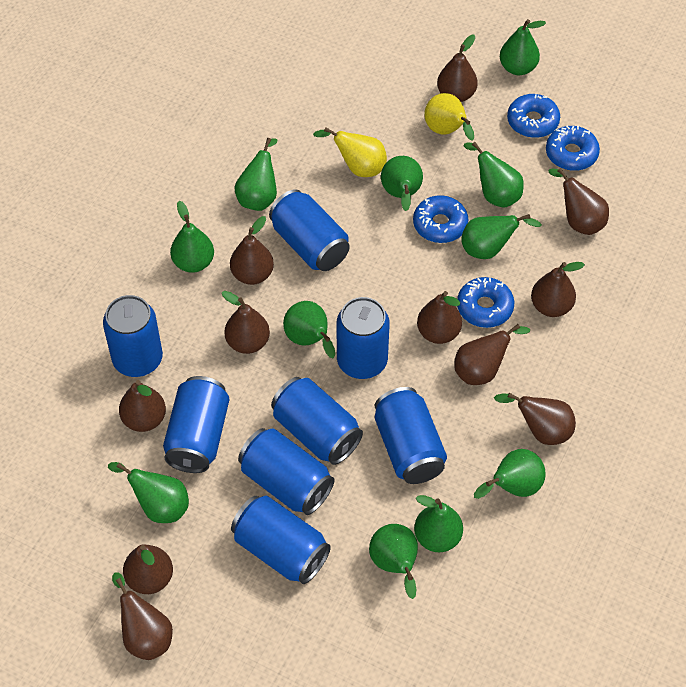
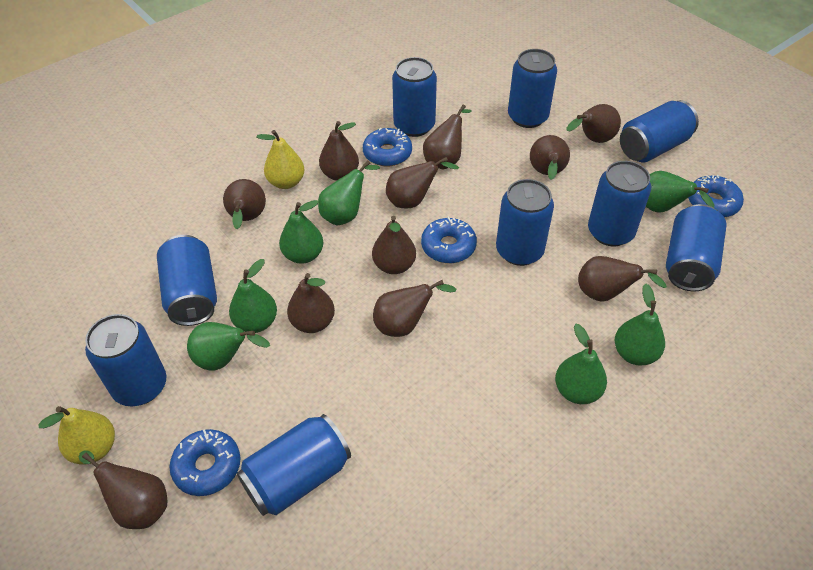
blue can: [103,295,163,377] [163,376,229,473] [231,496,331,584] [238,428,334,515] [269,189,350,271] [271,377,363,465] [337,297,390,379] [375,387,447,484] = 8 -> [85,314,166,406] [157,235,217,326] [237,414,351,516] [392,57,437,137] [496,179,554,266] [508,49,557,128] [588,161,651,246] [620,100,699,162] [666,204,727,291] = 9
green pear: [108,462,189,523] [170,201,214,273] [234,138,277,211] [283,301,335,358] [369,524,418,599] [381,156,423,211] [414,495,463,552] [461,214,542,259] [464,142,524,208] [474,449,545,499] [500,19,546,75] = 11 -> [187,322,270,371] [229,259,277,333] [279,200,323,264] [318,160,380,226] [555,324,607,404] [615,284,665,366] [646,171,714,213] = 7

